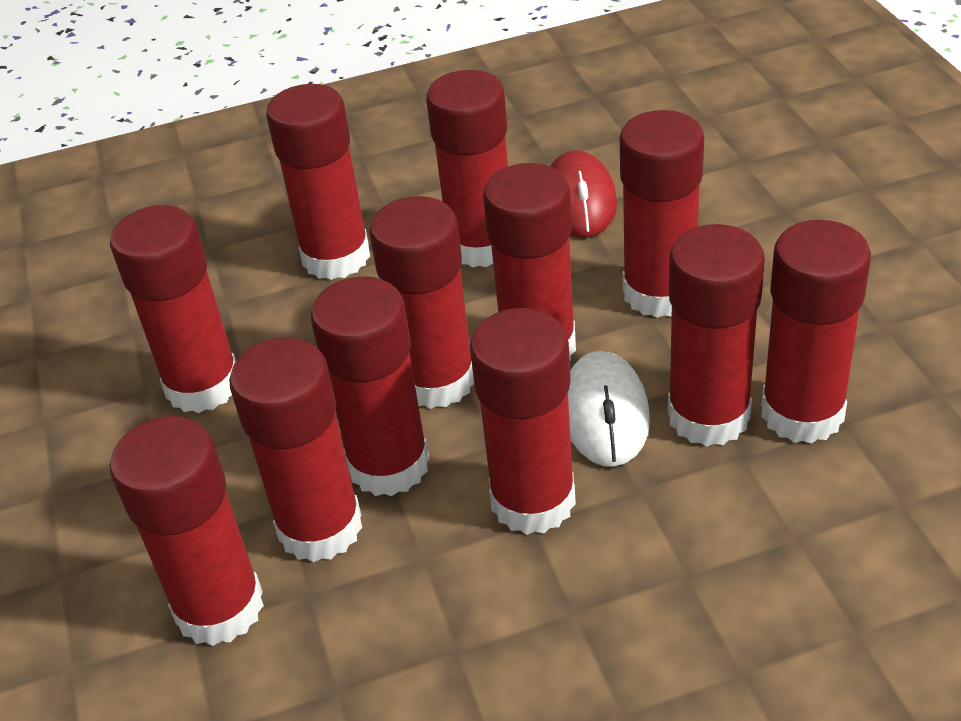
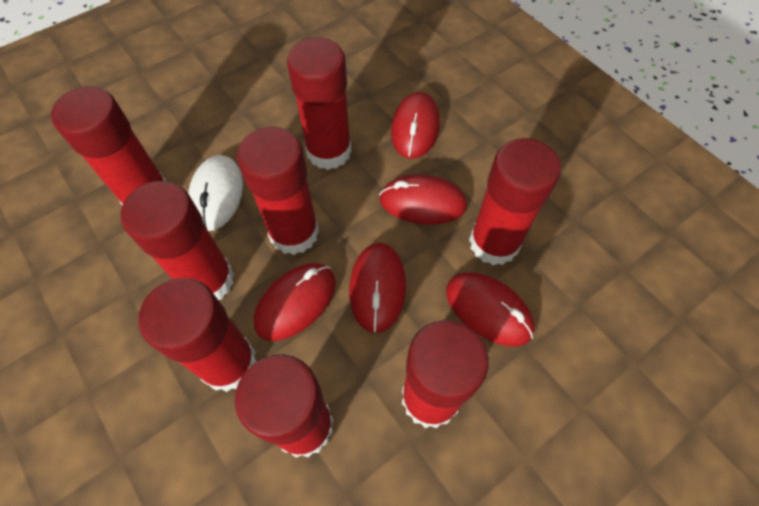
red glue stick: [110,205,236,413] [110,416,264,646] [229,337,362,562] [266,84,370,280] [311,276,430,496] [369,196,474,409] [426,70,508,268] [470,308,576,535] [483,163,576,361] [620,110,704,318] [668,224,765,446] [761,220,871,444] = 12 -> [51,86,166,205] [121,181,234,300] [138,278,257,392] [235,354,334,458] [237,127,319,255] [287,37,352,170] [402,320,489,429] [469,138,561,265] = 8
red mouse: [550,151,617,237] = 1 -> [254,263,336,341] [349,243,406,333] [379,175,467,225] [391,92,440,159] [446,272,534,347] = 5

